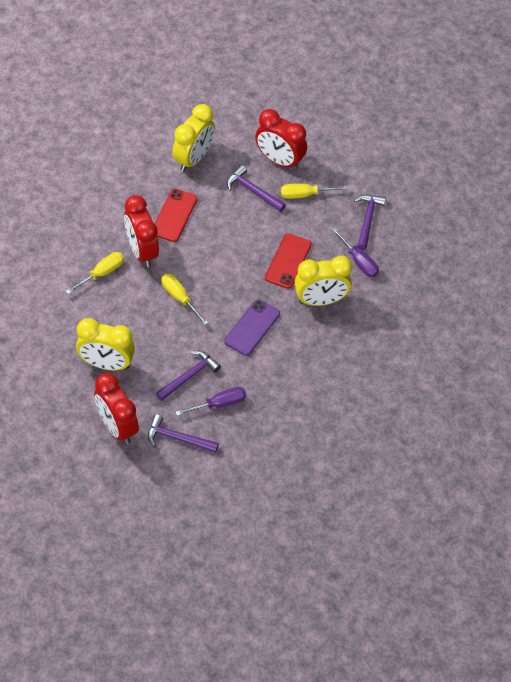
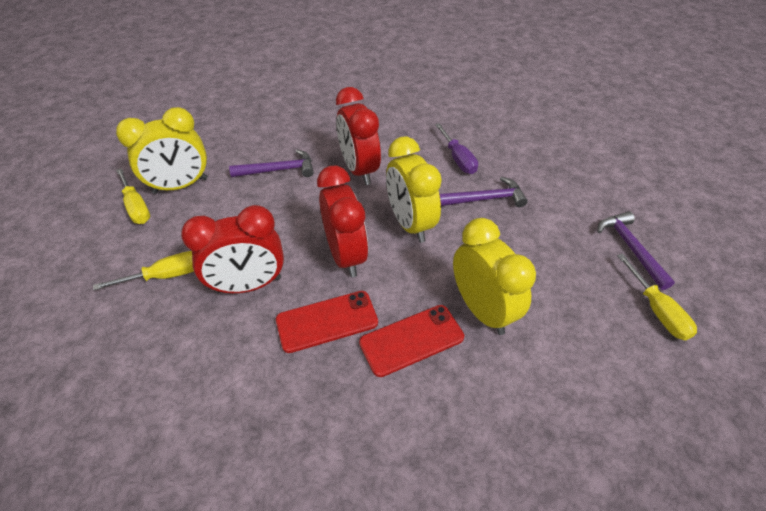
purple hammer: [148,414,219,453] [156,351,221,401] [227,165,286,212] [354,195,386,250] = 4 -> [229,150,314,177] [439,177,528,207] [597,211,675,290] = 3
purple phone: [224,299,280,356] = 1 -> none = 0
purple screwdriver: [176,387,246,416] [331,227,379,277] = 2 -> [435,123,478,174] = 1

